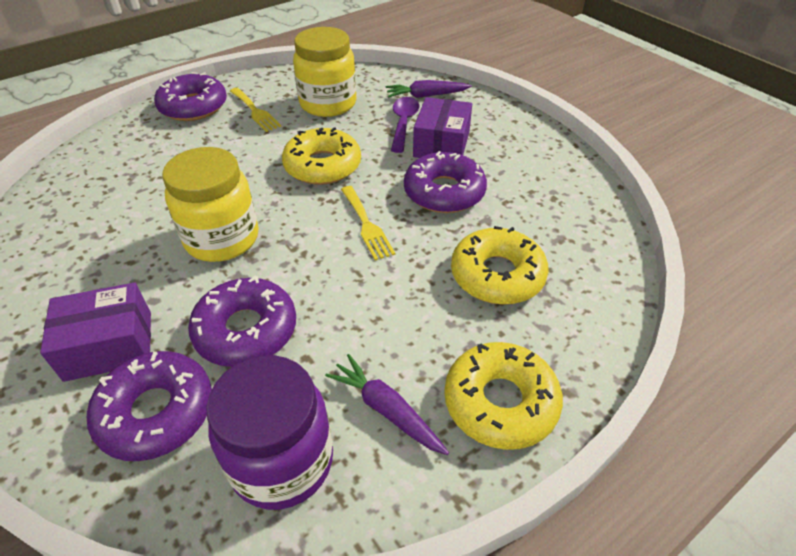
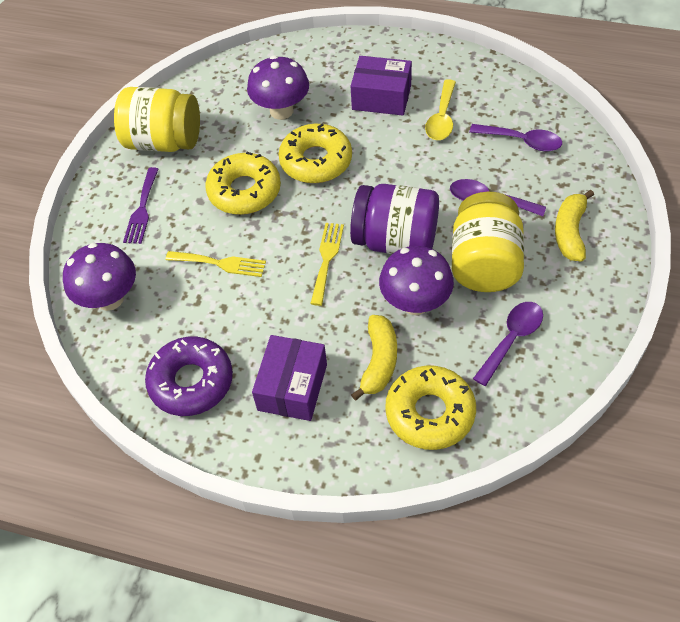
purple carrot: [325,354,449,455] [386,80,472,98] = 2 -> none = 0
purple donut: [87,351,212,461] [154,72,227,121] [188,276,296,367] [404,151,487,213] = 4 -> [145,336,233,416] = 1
purple fork: none = 0 -> [123,167,159,244] = 1
purple mushroom: none = 0 -> [63,243,136,311] [247,55,309,120] [379,246,454,315] = 3
purple spoon: [391,97,420,153] = 1 -> [450,179,546,216] [469,124,562,151] [473,302,543,386] = 3
yellow banana: none = 0 -> [351,315,397,401] [555,190,594,262] = 2
yellow spoon: none = 0 -> [425,79,456,140] = 1

